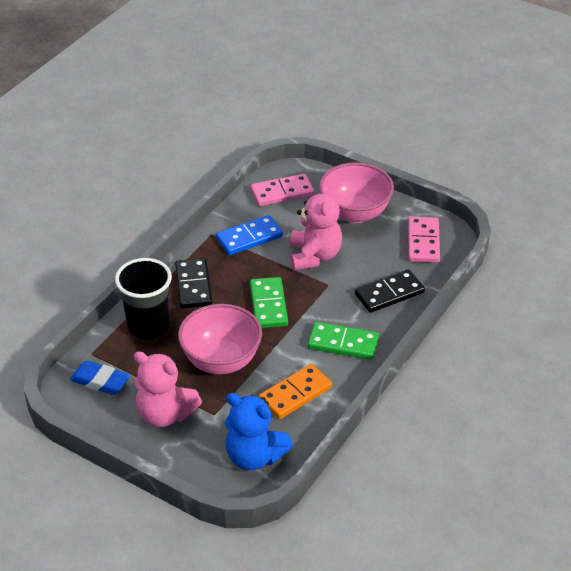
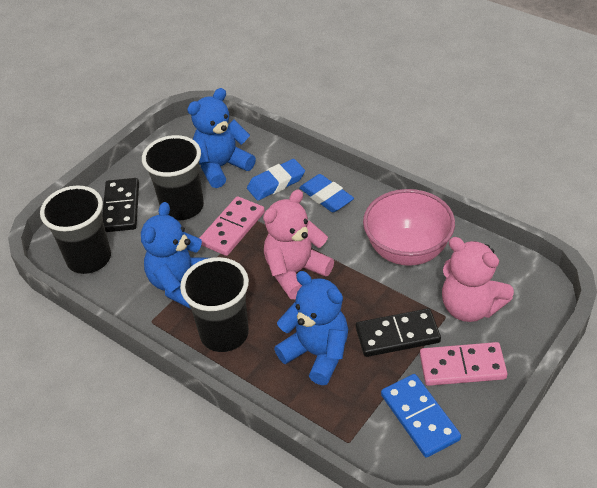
black cup: [115,258,172,339] = 1 -> [40,185,111,274] [142,135,204,221] [180,257,249,352] = 3
blue eraser: [70,361,130,395] = 1 -> [247,159,305,200] [299,174,354,212] = 2
blue teddy bear: [225,393,293,470] = 1 -> [141,202,208,309] [187,88,256,188] [274,271,348,385] = 3
green domino: [250,277,288,328] [308,322,379,360] = 2 -> none = 0
orange domino: [259,364,332,419] = 1 -> none = 0
pink bowl: [178,304,262,374] [319,162,394,223] = 2 -> [363,189,455,266] = 1

